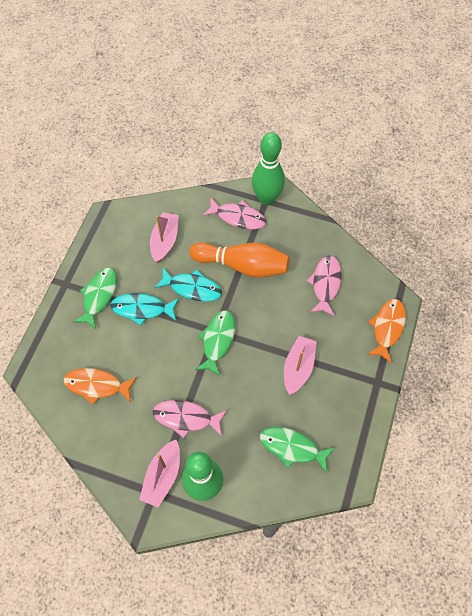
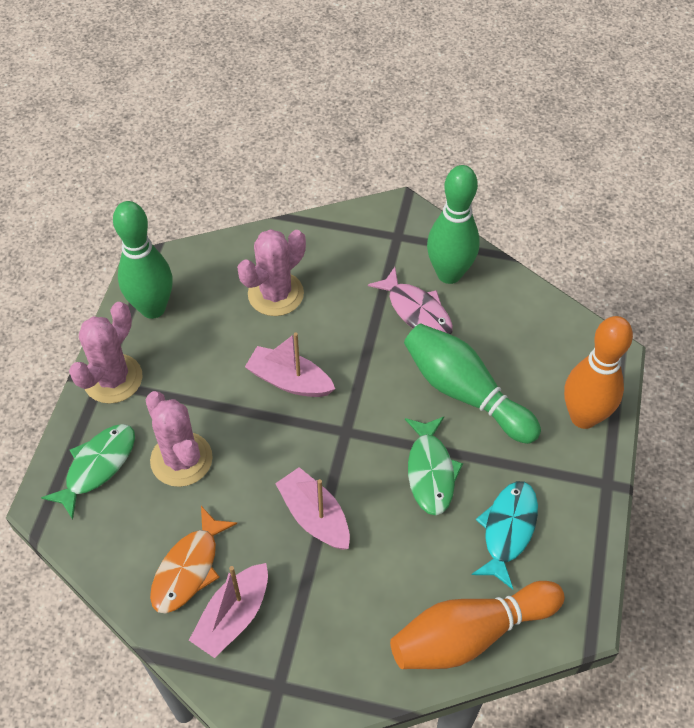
green bowling pin: [182,452,223,501] [252,132,285,205] = 2 -> [113,201,173,319] [404,324,541,444] [427,165,480,284] = 3
green fish: [73,268,117,329] [195,311,235,376] [260,427,335,473] = 3 -> [41,424,135,520] [405,416,463,515] = 2
orange bowling pin: [189,243,289,277] = 1 -> [390,581,565,669] [564,316,633,429] = 2
orange fish: [64,368,137,405] [367,299,406,363] = 2 -> [150,506,237,614] = 1
pink cactus: none = 0 -> [69,302,142,404] [146,391,213,487] [237,229,306,316] = 3
pink fish: [153,400,227,438] [202,198,266,230] [307,255,342,317] = 3 -> [368,267,453,335] = 1
turquoise fish: [110,293,179,326] [154,268,222,302] = 2 -> [471,481,538,589] = 1

